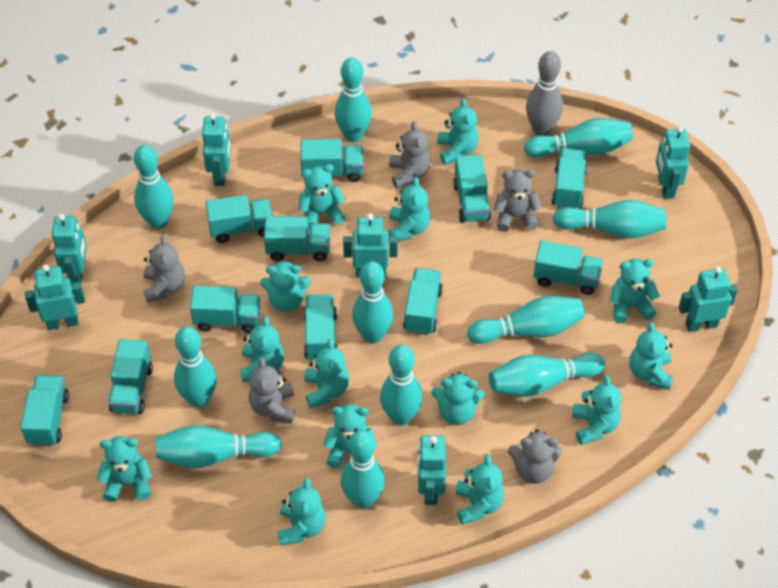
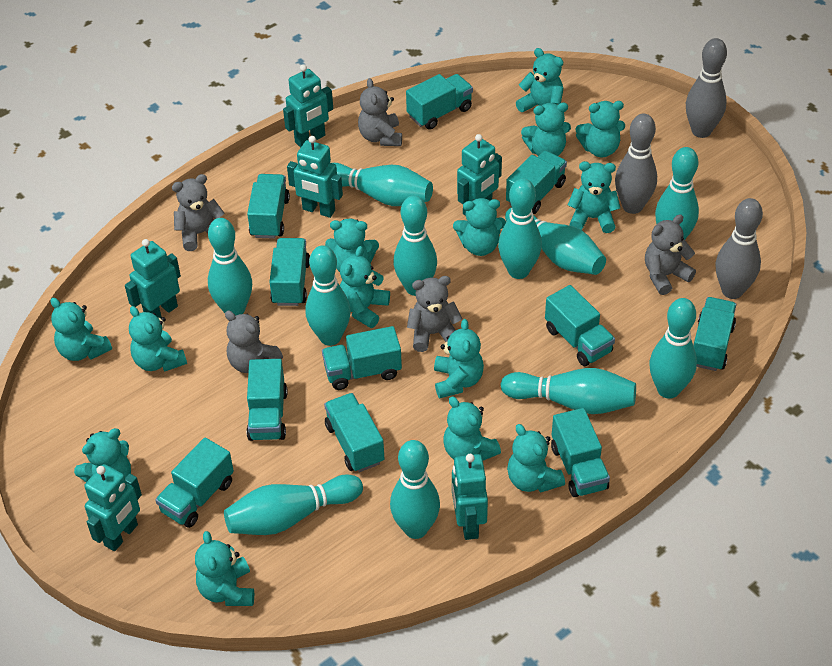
grey bowling pin: [526,51,563,136] = 1 -> [615,114,657,214] [686,38,727,138] [715,198,763,299] = 3
turquoise robot: [25,264,85,330] [52,214,87,284] [202,113,231,186] [343,213,398,278] [417,435,446,505] [656,126,690,199] [678,266,738,332] = 7 -> [84,464,142,551] [125,239,181,318] [283,64,333,148] [287,136,343,218] [452,454,488,540] [457,134,502,216] = 6

